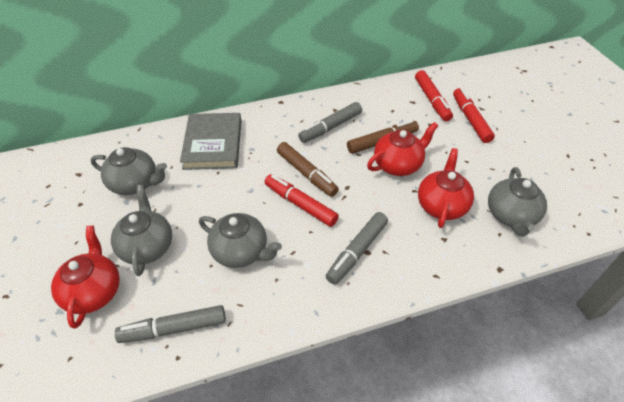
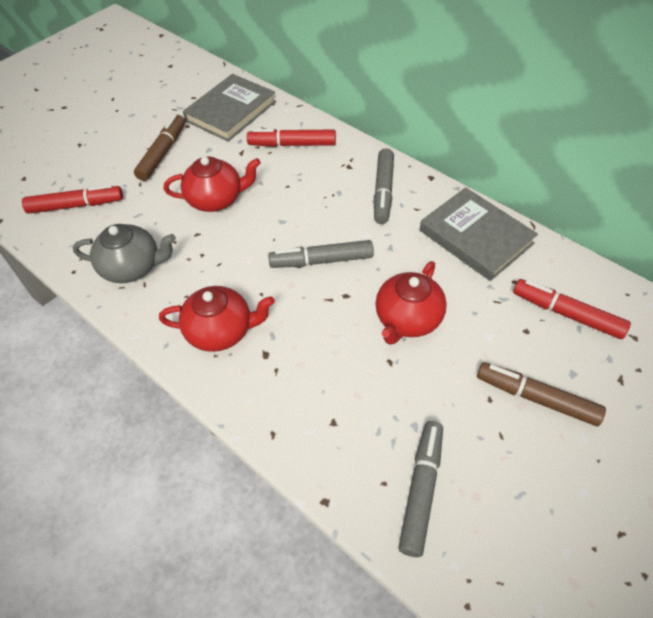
grey book: [180,113,241,170] = 1 -> [183,74,276,142] [420,187,538,281] = 2
grey teapot: [91,147,167,195] [111,185,172,276] [199,213,282,268] [488,167,547,237] = 4 -> [73,224,176,283] = 1

